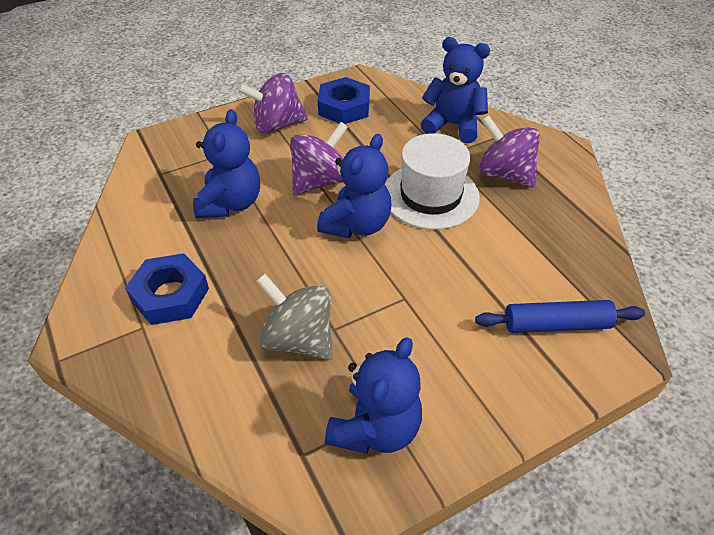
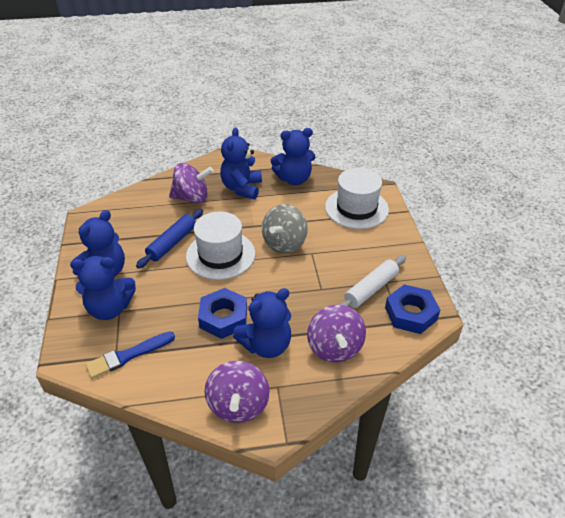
blue brush: none = 0 -> [86,332,175,379] = 1
blue teddy bear: [193,109,260,218] [317,134,391,238] [325,337,422,454] [421,37,490,143] = 4 -> [70,256,136,320] [73,210,125,276] [220,127,262,199] [233,288,292,358] [270,128,315,185] = 5
white hat: [385,133,480,230] = 1 -> [186,211,255,280] [325,168,389,229] = 2
white rolling pin: none = 0 -> [339,255,406,308] = 1

